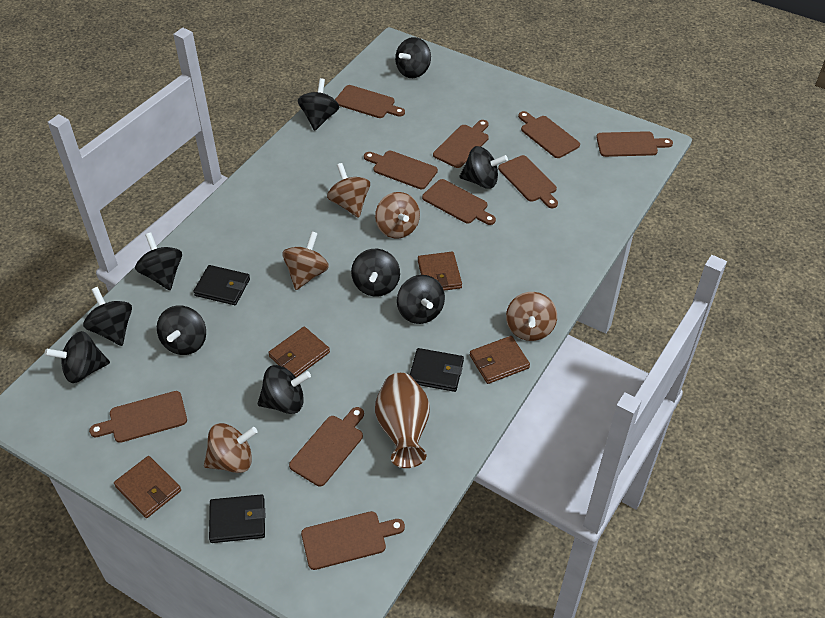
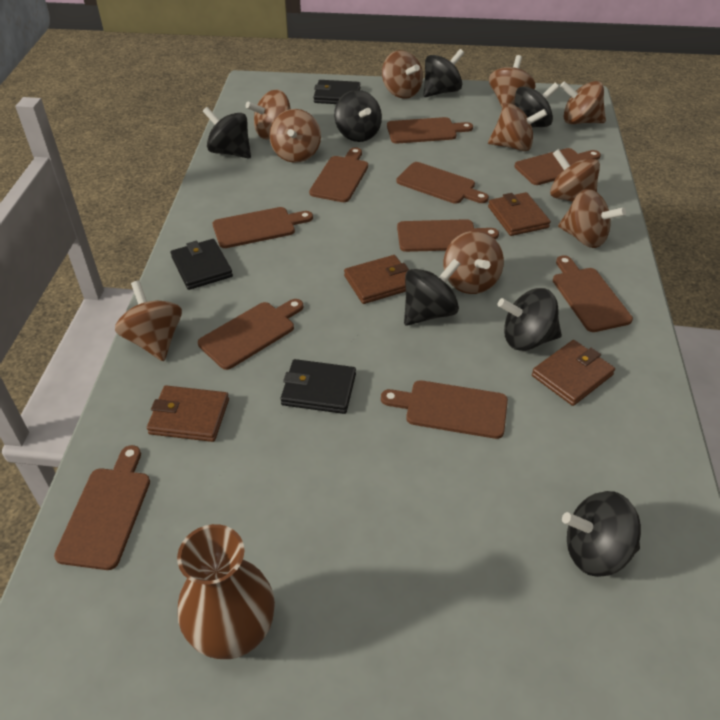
black spinning top: [45,331,110,383] [83,287,132,346] [135,233,182,290] [157,305,206,355] [258,365,311,414] [298,78,339,131] [351,249,400,297] [395,37,431,78] [397,275,445,324] [459,146,508,189] = 10 -> [203,107,251,159] [334,90,382,142] [404,259,460,326] [423,49,464,97] [498,288,562,351] [514,83,559,127] [562,491,641,577] = 7
brown spinning top: [204,423,258,473] [282,231,329,290] [327,163,370,218] [375,192,420,239] [506,292,557,341] = 5 -> [115,281,182,361] [246,90,291,140] [269,109,321,163] [382,50,423,99] [444,231,504,294] [488,104,547,151] [489,55,536,109] [550,149,600,202] [558,189,626,248] [560,81,606,124] = 10

